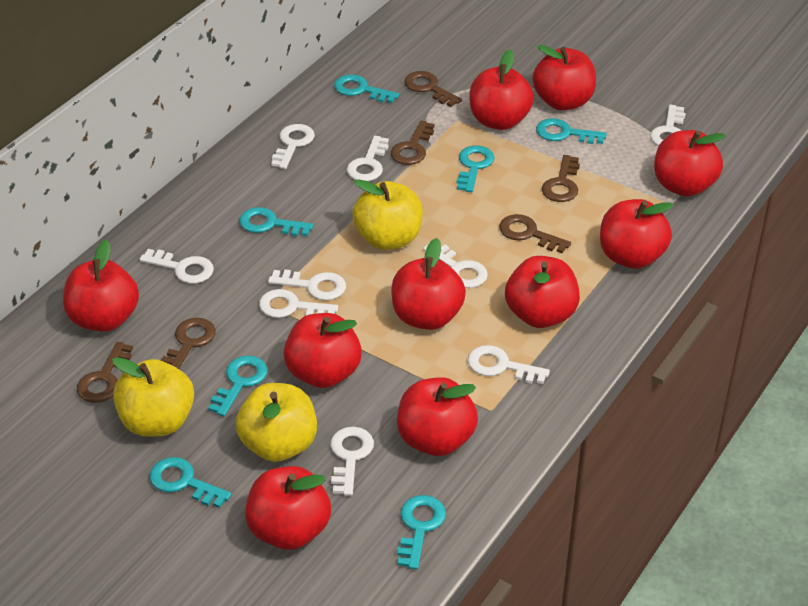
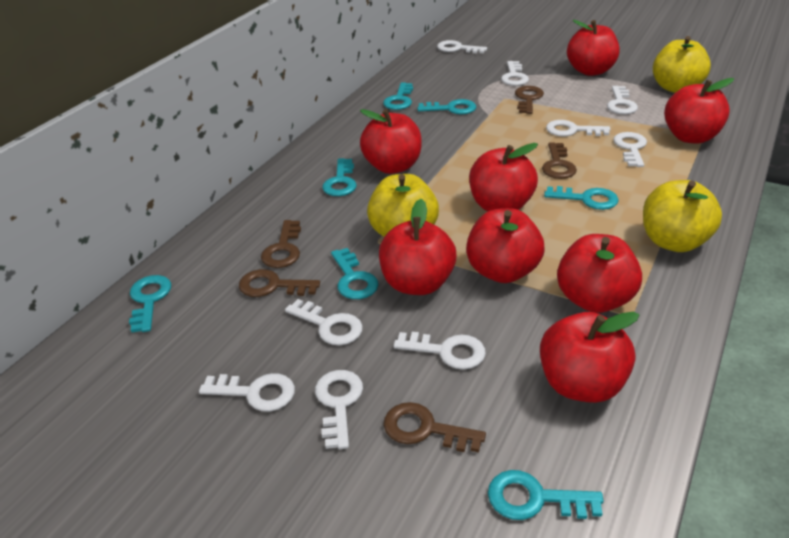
brown key: [77,342,133,403] [161,317,216,369] [390,121,435,165] [404,71,462,107] [499,214,571,253] [542,155,580,202] = 6 -> [239,269,320,297] [261,220,301,268] [384,402,486,452] [515,86,544,114] [542,142,577,179] = 5
red apple: [63,240,139,332] [245,466,331,550] [284,313,362,388] [391,238,466,330] [397,377,478,456] [469,50,534,130] [505,256,580,328] [533,45,596,110] [600,199,674,269] [654,130,726,197] = 10 -> [360,109,422,174] [379,199,457,295] [466,208,545,283] [469,143,538,211] [540,312,639,403] [557,234,642,313] [567,20,619,76] [664,78,734,144] = 8

